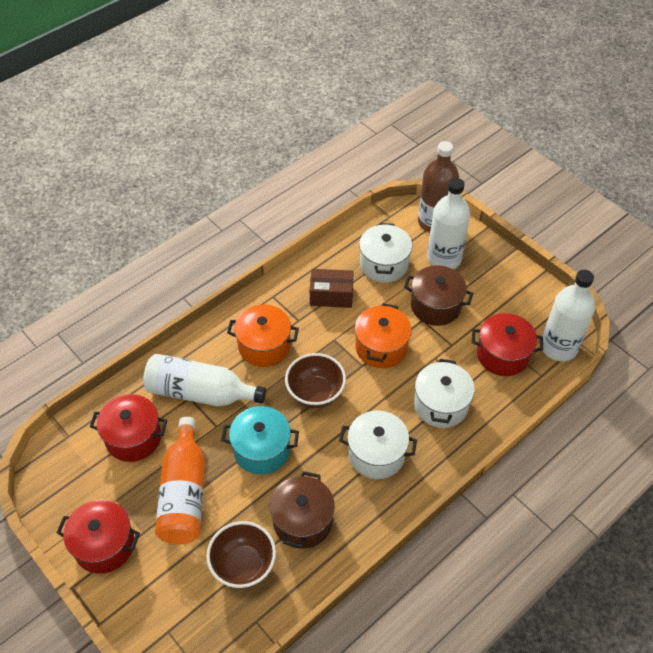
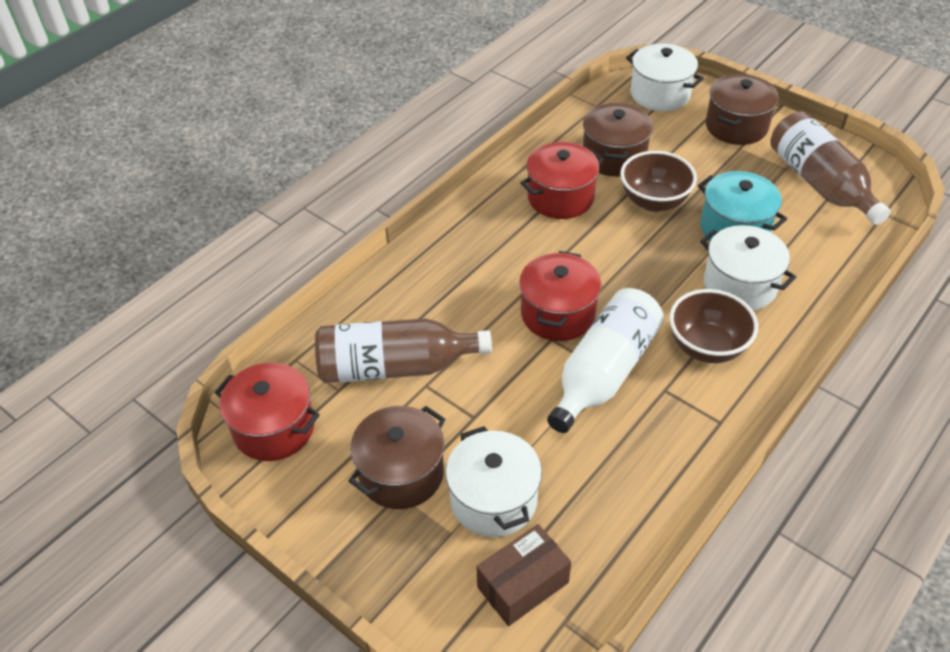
brown bottle: [418,141,459,233] = 1 -> [315,318,492,383] [770,112,891,225] = 2
brown pot: [270,471,335,549] [404,265,473,326] = 2 -> [348,406,445,509] [583,103,653,176] [706,74,779,145] = 3
orange bottle: [155,417,205,544] = 1 -> none = 0
orange pot: [227,304,299,367] [355,303,412,368] = 2 -> none = 0
white bottle: [143,354,266,407] [427,178,471,269] [542,270,595,361] = 3 -> [547,288,664,433] = 1

